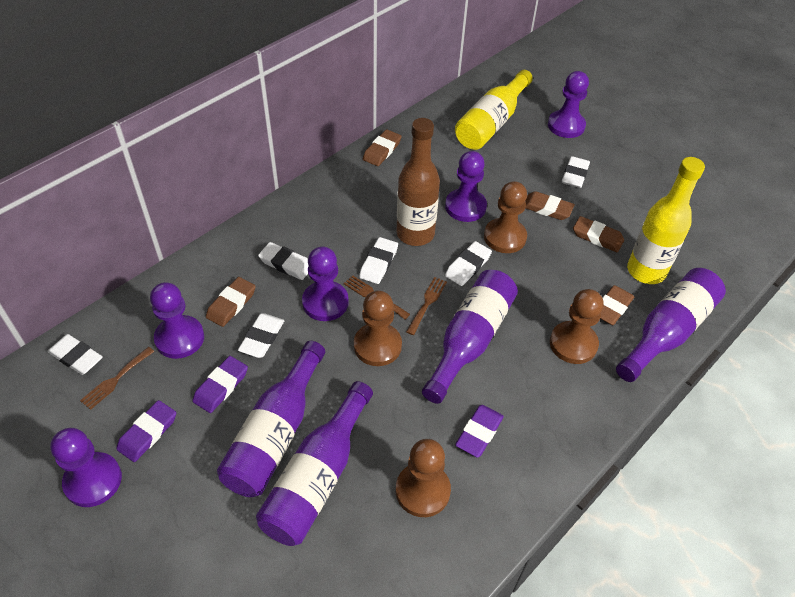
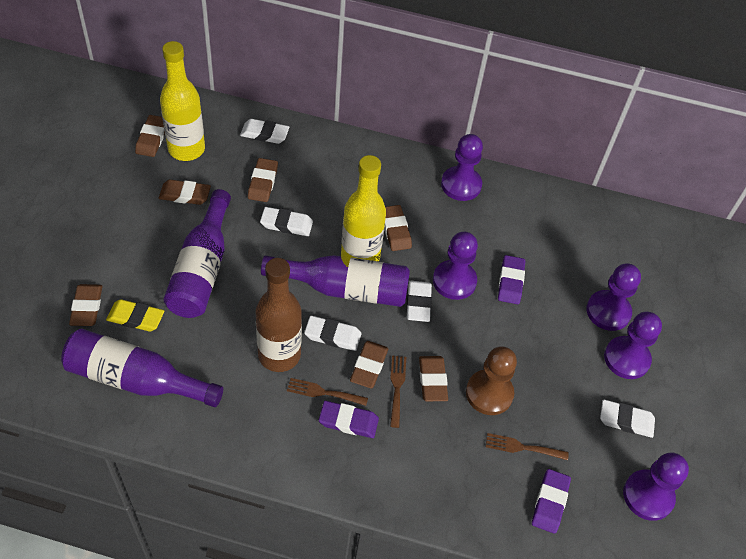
brown eraser: [206,277,256,327] [363,129,402,166] [525,191,575,220] [573,216,624,253] [600,285,634,325] = 5 -> [69,284,102,326] [135,115,165,157] [159,180,211,205] [248,158,278,202] [350,341,388,388] [384,205,412,251] [419,356,448,401] = 7
brown pawn: [354,291,402,366] [396,439,451,517] [484,181,527,253] [550,289,604,364] = 4 -> [466,346,517,415] = 1
purple bottle: [217,341,325,497] [256,381,373,546] [422,270,518,404] [616,268,726,382] = 4 -> [61,328,223,407] [164,189,231,318] [261,255,410,307] = 3
white eraser: [47,334,103,375] [238,313,284,358] [258,242,309,280] [359,237,398,284] [445,241,492,286] [562,156,590,188] = 6 -> [240,119,289,144] [260,207,313,236] [304,316,361,351] [407,281,432,322] [600,399,655,438] = 5
yellow eraser: none = 0 -> [106,299,164,332] = 1

